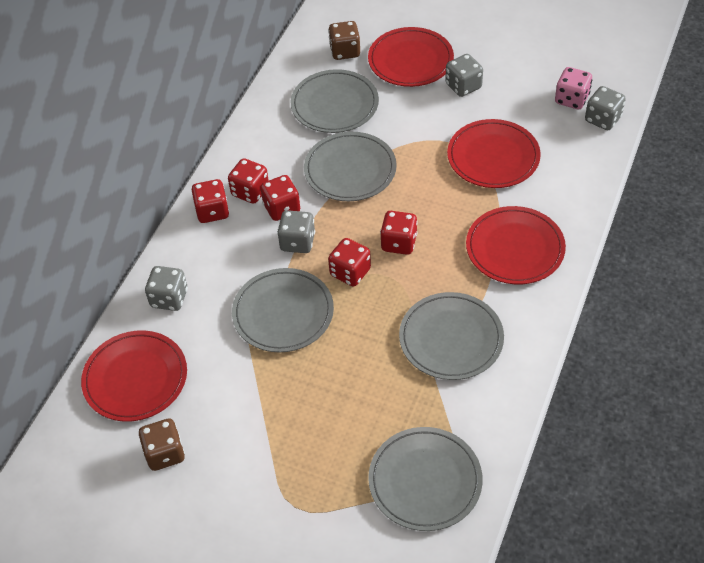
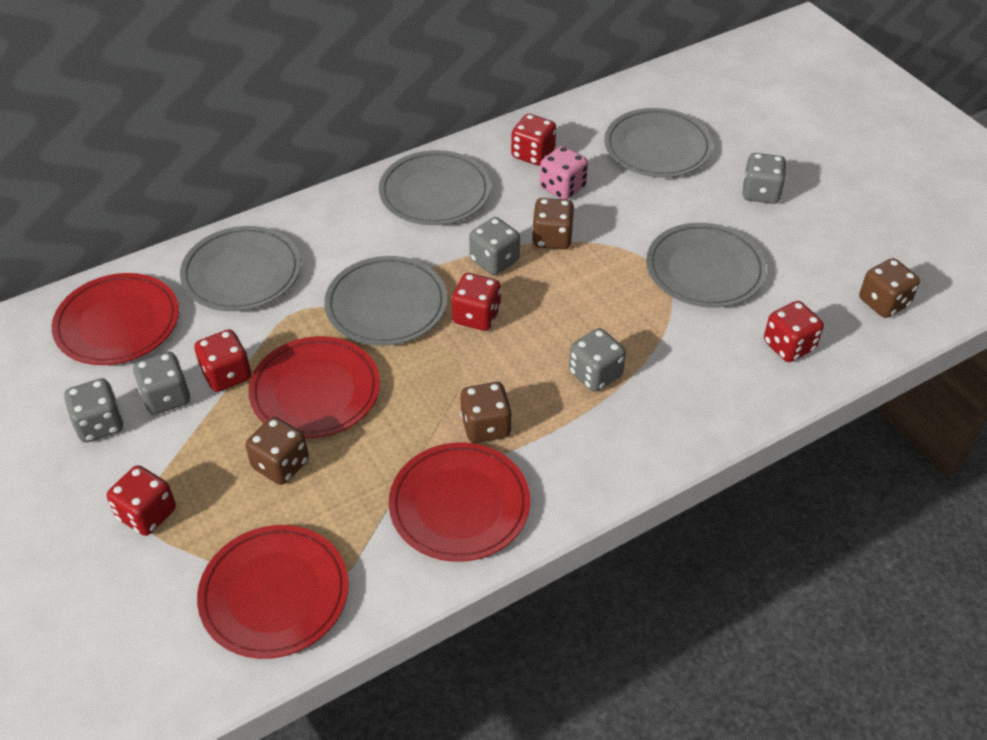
brown dice: [139,419,185,471] [328,21,360,60] = 2 -> [245,417,309,485] [460,382,512,443] [532,198,574,249] [859,258,920,318] = 4
grey dice: [145,266,188,311] [277,210,315,253] [445,54,483,97] [585,86,626,130] = 4 -> [64,378,123,443] [133,352,190,415] [469,217,520,275] [569,328,626,392] [743,153,787,204] = 5

